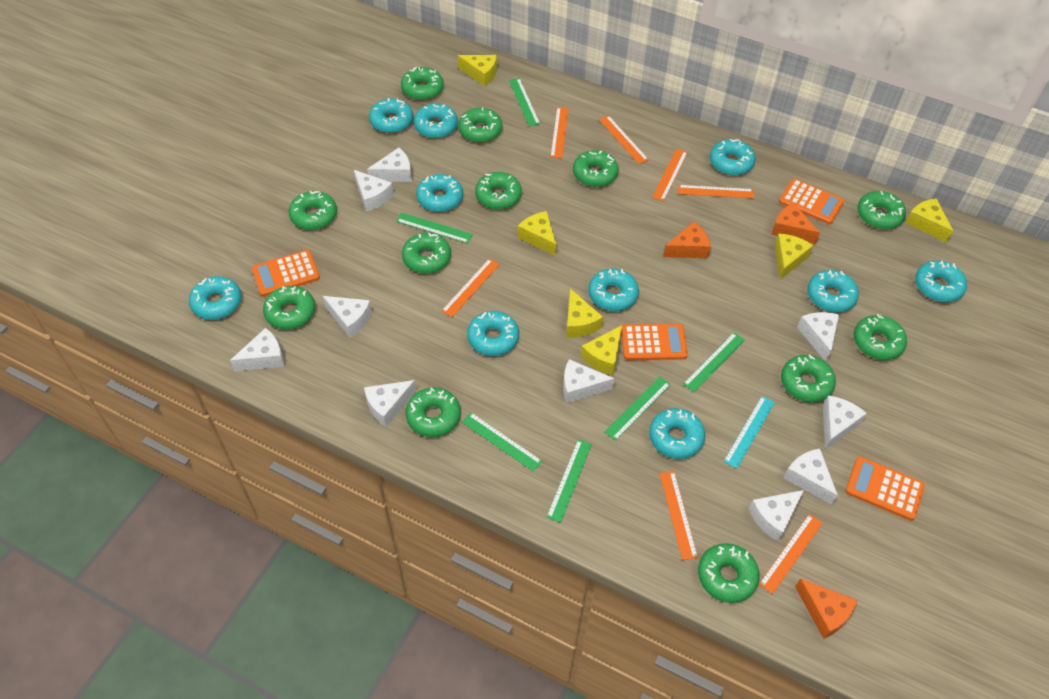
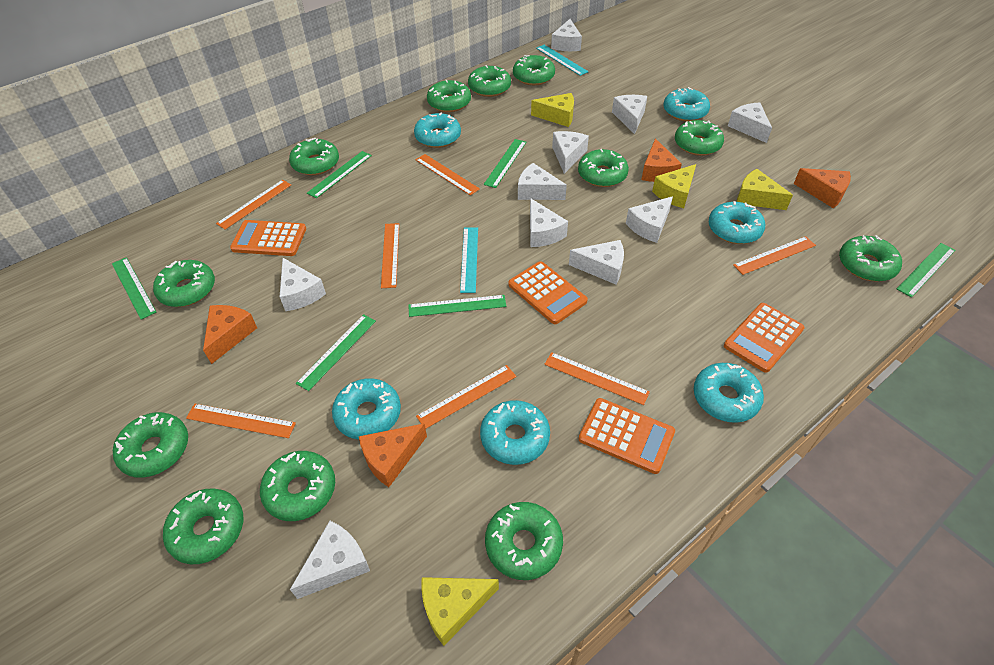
orange cheese: [663,222,711,258] [771,203,820,244] [795,578,857,639] = 3 -> [203,305,257,364] [359,423,427,487] [641,138,682,182] [794,168,851,208] = 4
turquoise donut: [189,276,242,320] [369,98,413,133] [414,103,458,138] [416,174,463,212] [467,311,519,356] [588,269,639,311] [649,408,705,459] [710,139,755,176] [807,270,859,312] [915,260,967,302] = 10 -> [332,378,401,440] [414,112,461,148] [480,400,550,465] [664,87,710,121] [694,363,764,423] [709,201,765,244] = 6
turquoise ruler: [723,396,775,469] = 1 -> [460,227,478,293] [536,45,589,76] = 2
yellow cheese: [458,55,497,86] [517,211,556,256] [566,288,603,338] [581,325,622,375] [774,234,813,280] [906,198,953,243] = 6 -> [421,577,499,646] [531,93,574,127] [652,164,696,208] [737,169,793,210] = 4

